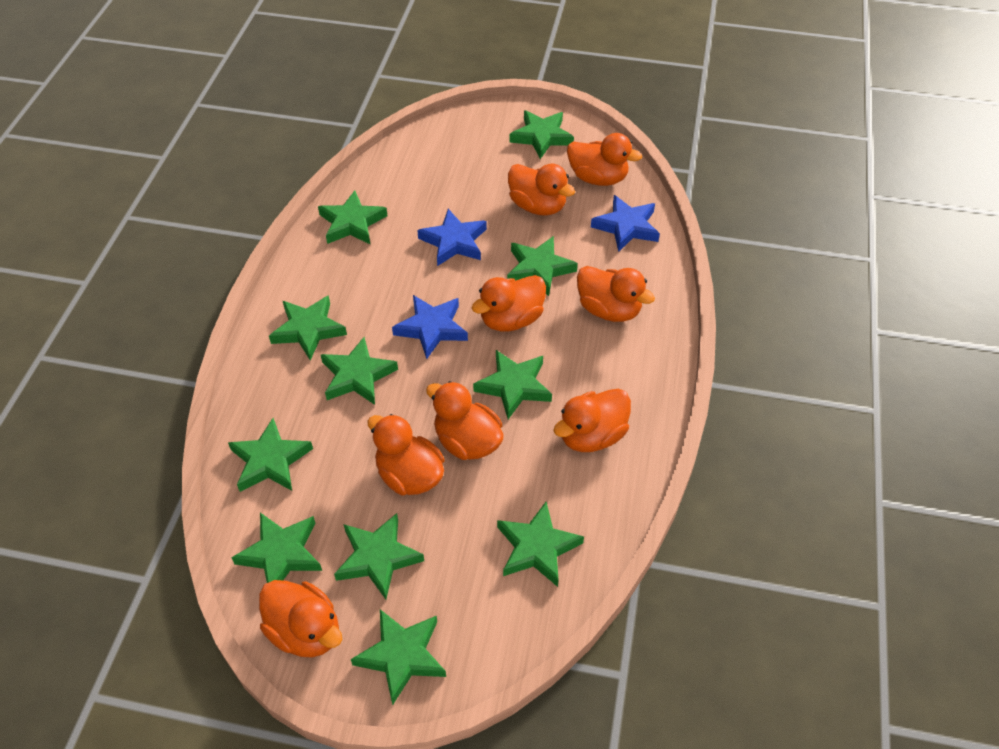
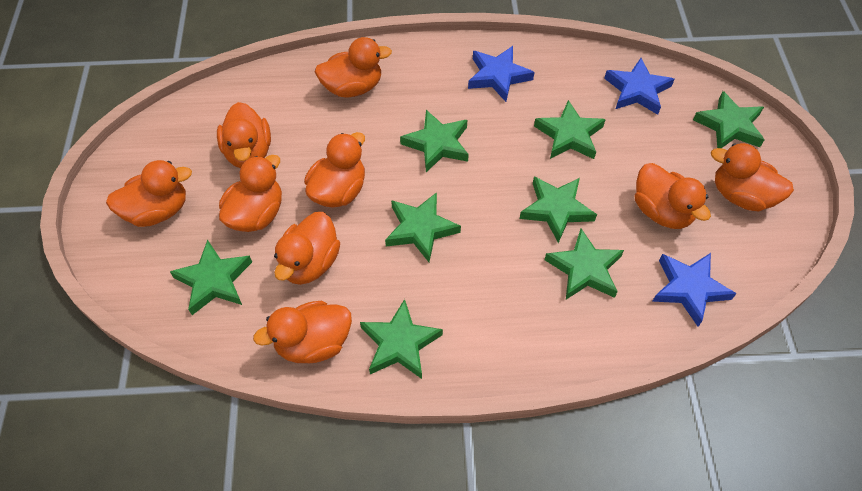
green star: [228,418,313,492] [231,513,322,583] [269,295,347,360] [318,190,387,244] [321,337,398,405] [334,513,424,599] [351,609,446,705] [473,350,552,419] [497,502,584,587] [507,236,578,296] [510,110,574,159] = 11 -> [170,240,252,315] [360,299,443,379] [385,192,461,262] [400,110,469,172] [520,176,597,243] [534,100,606,159] [545,229,624,300] [693,91,765,148] = 8
orange duck: [259,580,342,658] [367,414,444,495] [426,381,503,460] [471,275,546,332] [508,164,575,216] [553,389,631,452] [567,133,642,186] [577,266,655,322] = 8 -> [106,160,192,227] [217,102,271,168] [219,155,282,232] [253,301,352,363] [274,212,340,285] [304,132,365,208] [315,37,392,98] [635,163,711,229] [711,143,794,211] = 9

